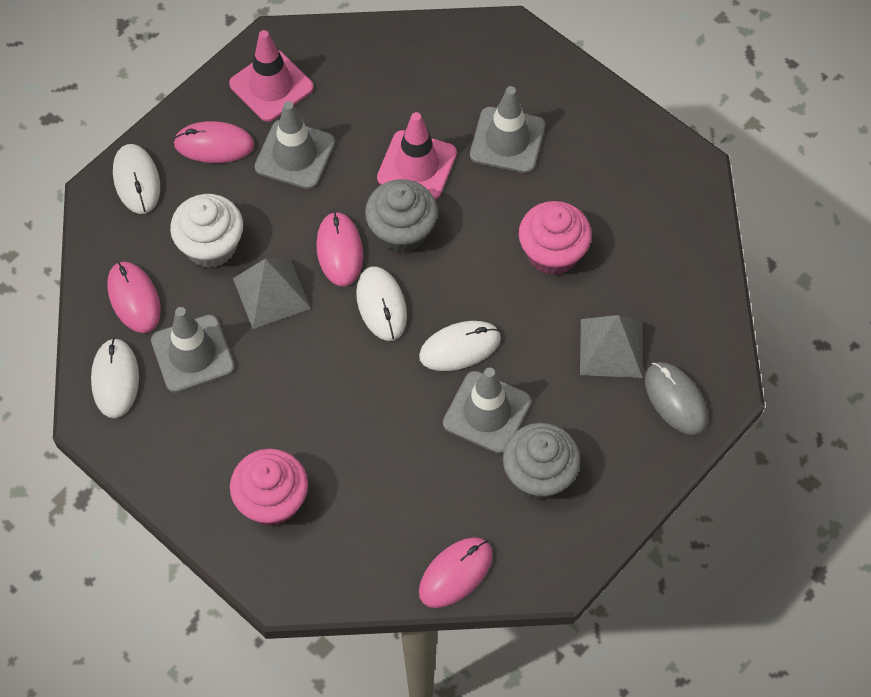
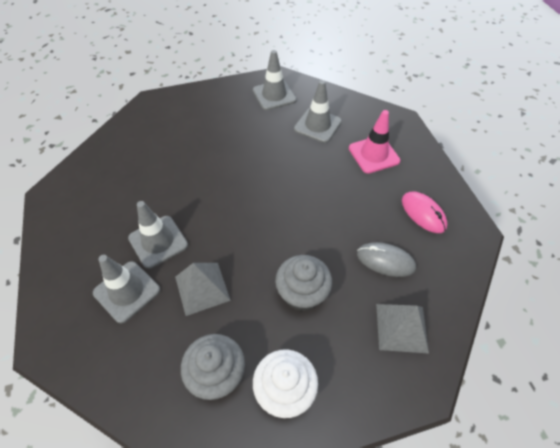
pink cupcake: [230,449,308,526] [519,201,592,275] = 2 -> none = 0
pink mouse: [107,261,161,333] [173,121,255,163] [316,212,363,286] [419,537,493,608] = 4 -> [402,191,448,233] = 1
pink traffic cone: [229,30,313,122] [377,112,457,200] = 2 -> [349,110,400,174] = 1
white mouse: [91,338,139,418] [113,144,160,214] [356,266,407,341] [419,321,501,371] = 4 -> none = 0

